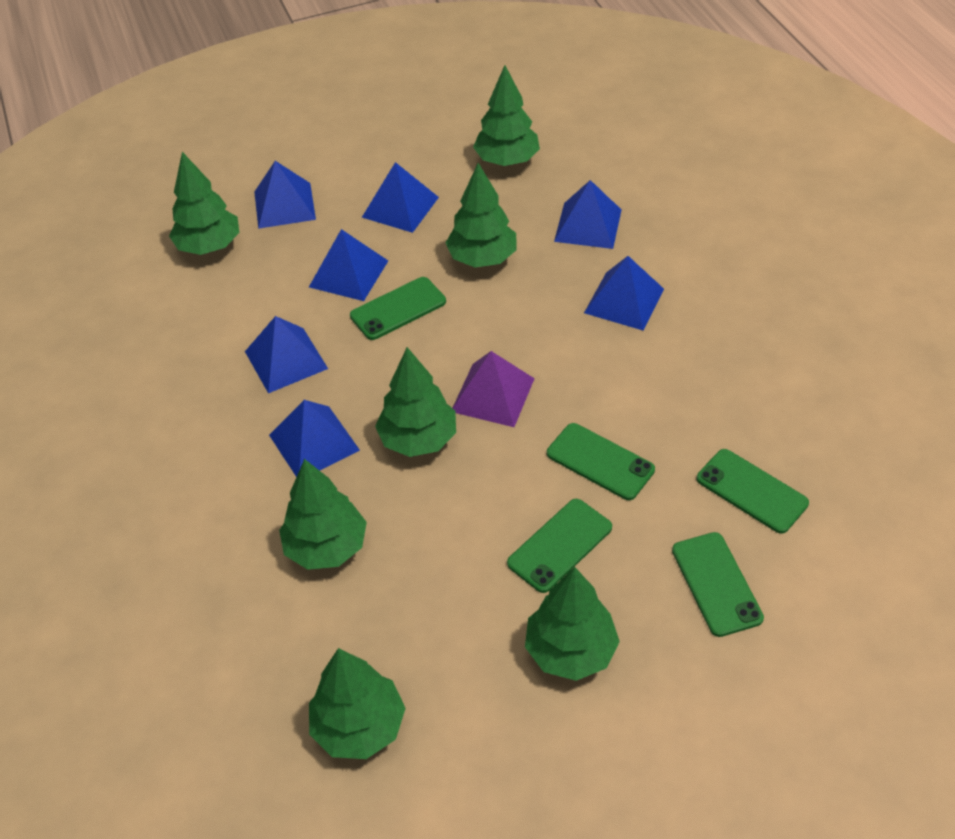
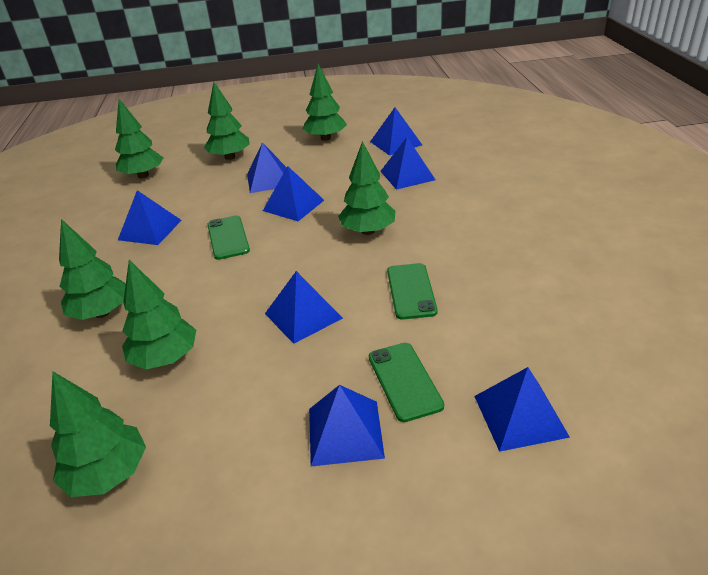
blue pyramid: [245,316,328,393] [254,161,316,229] [269,400,360,477] [309,229,388,301] [362,162,439,233] [554,180,621,249] [584,256,664,330] = 7 -> [118,190,182,245] [247,142,287,193] [263,166,324,221] [265,271,343,344] [309,385,385,466] [370,107,422,155] [380,137,436,190] [474,367,570,452] = 8
green phone: [350,277,446,340] [507,499,612,593] [547,423,655,500] [672,532,764,637] [697,449,809,534] = 5 -> [207,215,250,260] [369,343,444,422] [387,263,438,319] = 3
purple pyramid: [453,351,535,427] = 1 -> none = 0

